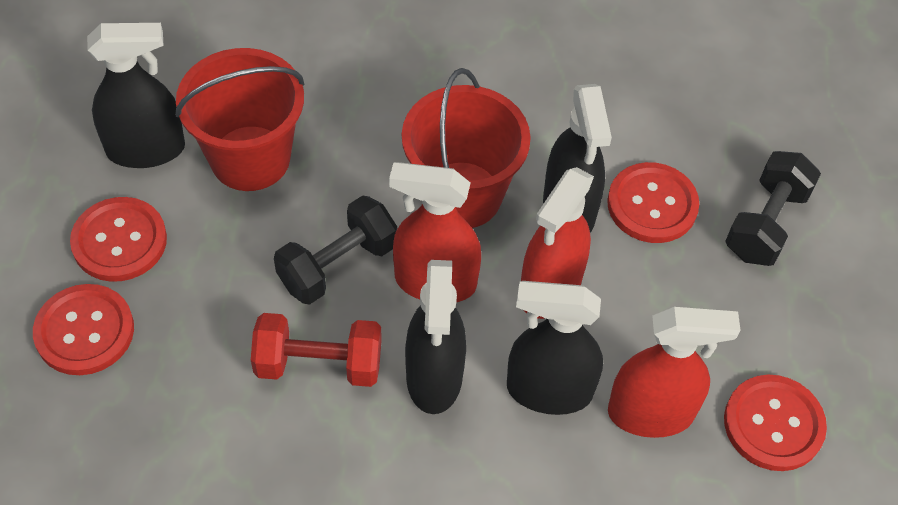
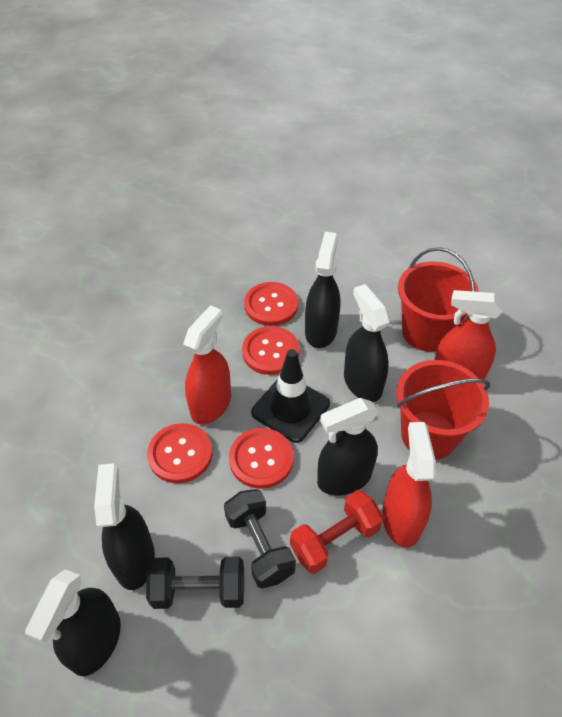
black spray bottle: [87,23,185,168] [405,260,466,414] [507,281,603,415] [543,84,612,233] = 4 -> [25,570,121,676] [94,463,155,590] [305,231,340,348] [317,398,378,496] [344,284,390,402] = 5
black traffic cone: none = 0 -> [251,349,330,443] = 1

